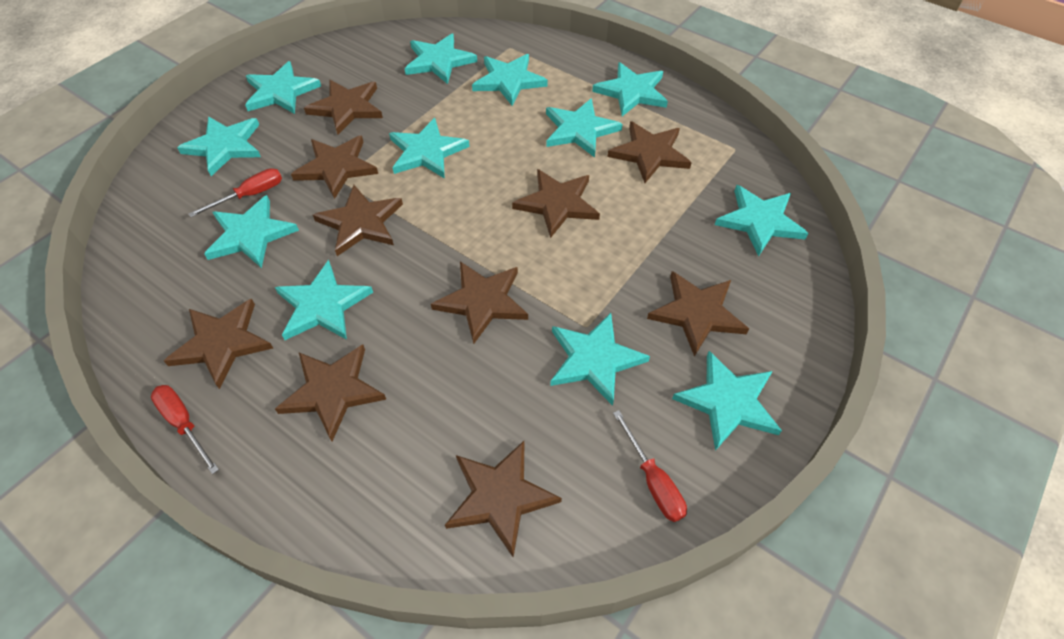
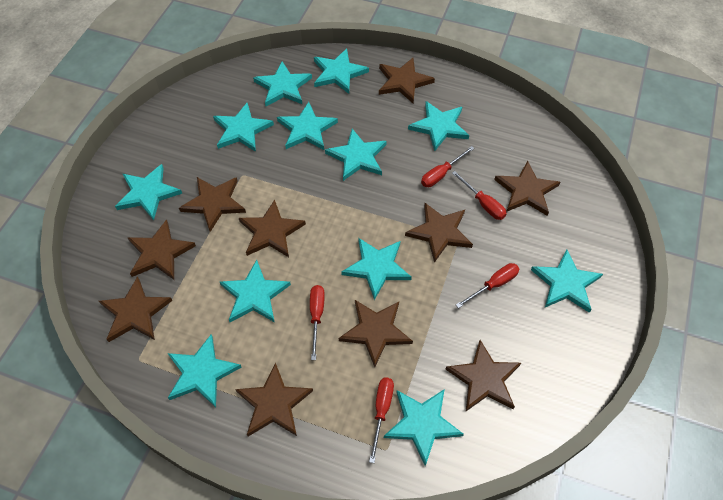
red screwdriver: [151,385,219,474] [189,168,282,217] [613,410,687,522] = 3 -> [310,285,325,360] [369,378,394,463] [421,146,474,187] [452,171,507,220] [456,263,519,308] = 5

